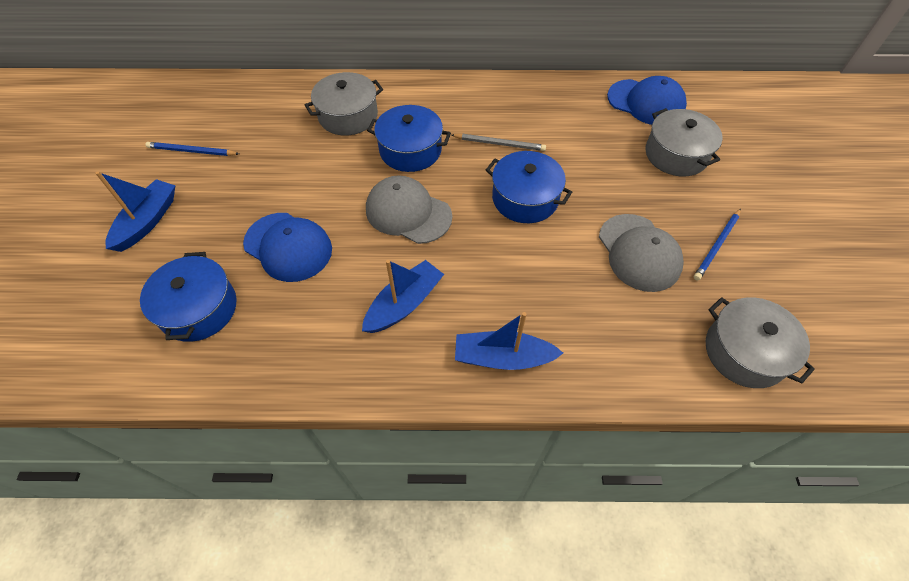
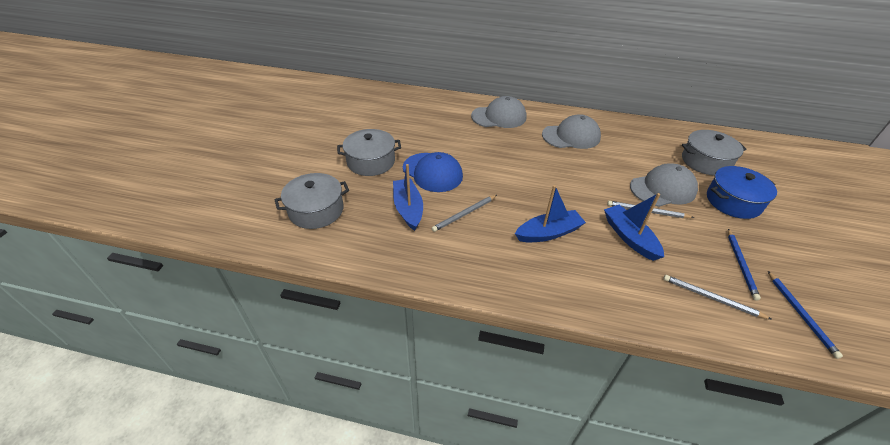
blue cap: [243,213,332,282] [607,76,687,125] = 2 -> [403,152,463,192] = 1
blue pot: [140,252,237,342] [367,105,451,172] [486,151,572,223] = 3 -> [707,166,777,219] = 1
grey cap: [366,175,452,244] [599,214,684,292] = 2 -> [471,96,527,128] [542,114,601,149] [630,163,698,207] = 3
grey pencil: [451,134,546,151] = 1 -> [432,195,497,232] [607,201,694,218] [663,275,772,320] = 3

